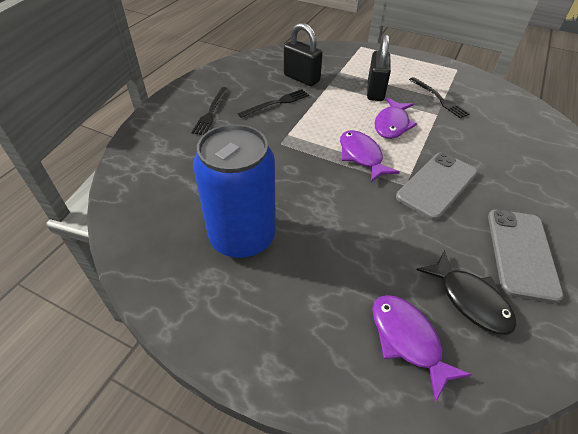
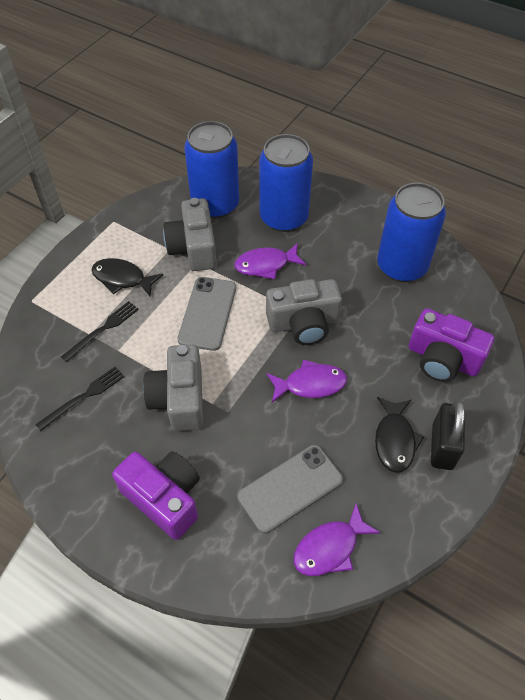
black fish: [417,250,517,335] = 1 -> [92,258,163,297] [375,397,424,473] = 2
black fork: [191,87,228,135] [238,89,309,118] [409,77,470,118] = 3 -> [35,367,124,431] [61,301,139,362] = 2
black padlock: [284,23,323,86] [367,34,391,101] = 2 -> [431,400,465,470] = 1
blue can: [193,124,276,258] = 1 -> [184,121,239,219] [259,134,313,232] [377,183,446,282] = 3
grey camera: none = 0 -> [143,344,203,431] [163,198,217,271] [266,279,342,345] = 3
purple camera: none = 0 -> [112,451,200,540] [409,308,494,382] = 2

